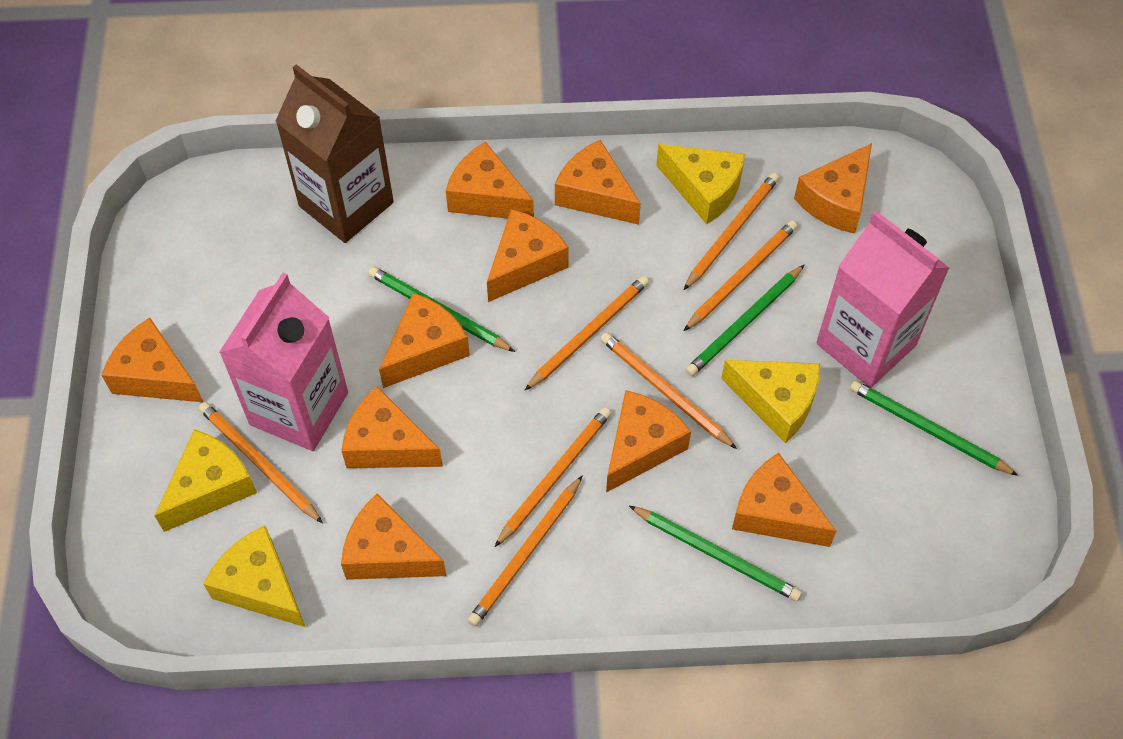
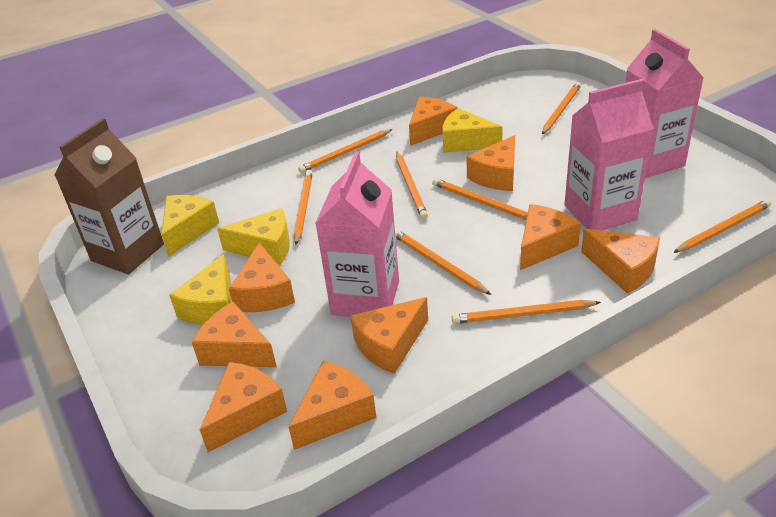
green pencil: [368,266,515,352] [629,506,802,602] [685,264,805,376] [850,380,1019,476] = 4 -> none = 0
orange cheese: [101,318,203,402] [341,386,443,468] [341,494,446,580] [379,293,470,388] [446,142,534,219] [487,209,569,302] [555,140,641,225] [606,390,691,493] [732,453,836,547] [794,143,872,234] = 10 -> [192,302,277,367] [200,362,287,452] [229,243,295,312] [289,361,376,450] [351,297,428,374] [409,97,458,146] [467,135,515,191] [520,204,581,270] [581,229,660,294] = 9
orange pencil: [199,402,323,523] [468,475,583,627] [495,407,611,547] [524,276,649,391] [601,332,737,449] [684,173,779,290] [684,220,798,331] = 7 -> [294,170,313,245] [298,129,393,173] [395,229,491,295] [396,151,428,219] [432,178,528,220] [452,300,601,324] [542,82,581,134] [673,199,771,253] = 8
pink carton: [219,273,348,451] [816,211,949,388] = 2 -> [315,151,399,317] [564,79,654,231] [625,29,703,178] = 3

